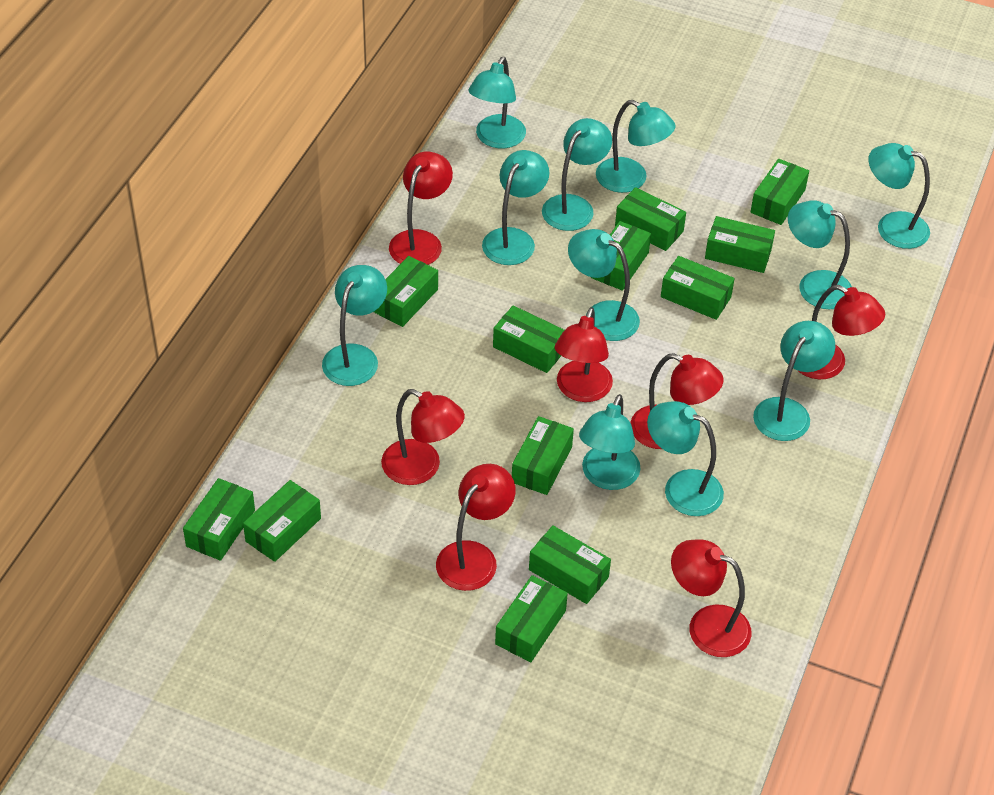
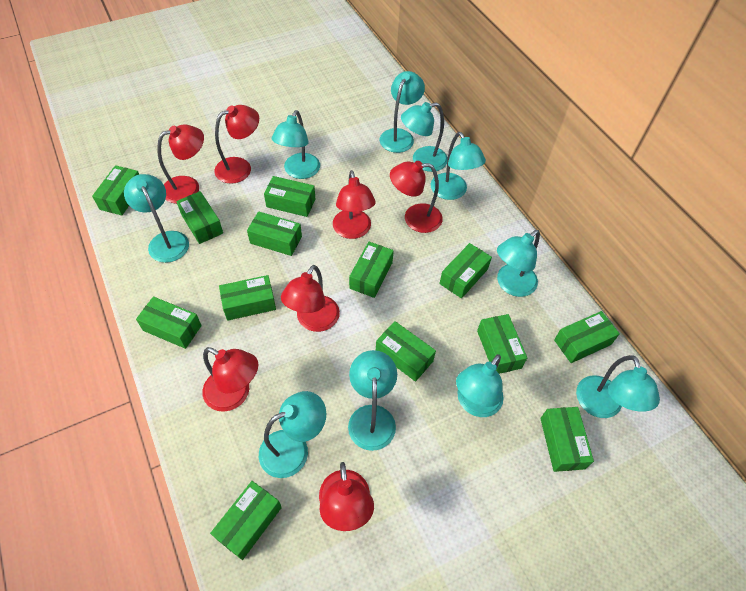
green box: [183,478,255,561] [243,480,321,562] [374,256,438,327] [493,305,564,373] [495,575,568,662] [512,416,574,495] [529,525,611,604] [591,221,651,291] [615,187,686,251] [661,256,735,320] [705,216,775,273] [750,159,809,225] = 12 -> [92,165,139,215] [136,296,202,349] [176,191,223,244] [210,481,282,560] [219,275,276,321] [247,211,302,256] [264,176,315,217] [349,242,394,298] [376,321,436,382] [440,243,492,299] [477,314,527,374] [540,407,594,472] [554,311,620,363] = 13
turquoise lamp: [322,265,387,386] [469,57,526,148] [482,150,549,265] [542,118,612,231] [568,229,640,341] [579,394,640,490] [596,100,675,193] [647,401,724,516] [753,321,835,441] [788,201,852,309] [869,143,930,249] = 11 -> [124,174,189,263] [259,391,326,478] [271,110,320,179] [348,350,397,451] [380,71,425,153] [401,102,448,172] [431,132,486,200] [456,354,504,417] [497,230,540,297] [576,355,660,418] = 10

